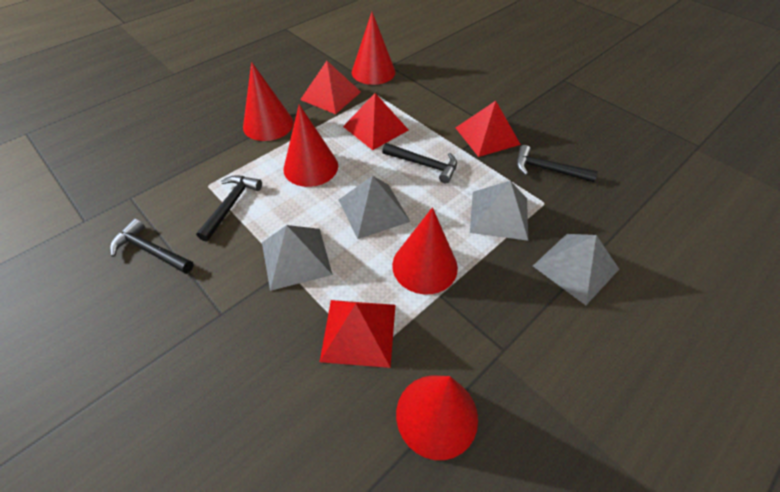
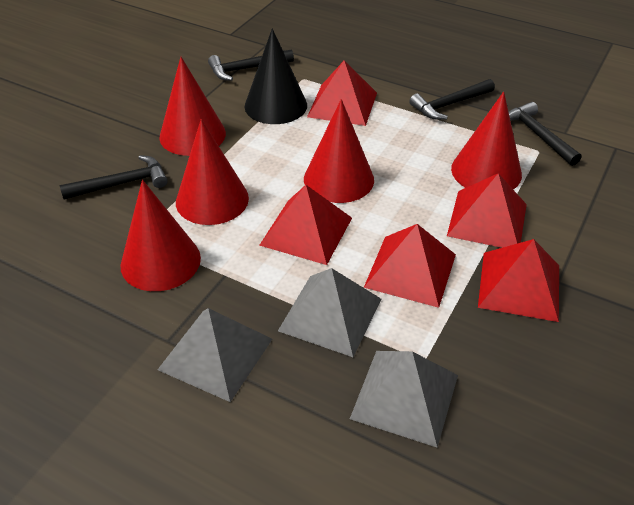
black cone: none = 0 -> [245,28,307,124] = 1
grey pyramid: [262,225,333,291] [339,176,410,239] [470,181,528,241] [533,234,619,305] = 4 -> [157,308,272,402] [278,268,381,357] [350,351,458,448] = 3
red pyramid: [300,61,361,114] [320,300,395,368] [343,93,409,150] [456,101,521,157] = 4 -> [259,185,352,265] [307,60,377,126] [364,224,456,308] [447,173,527,248] [478,239,559,322] = 5

